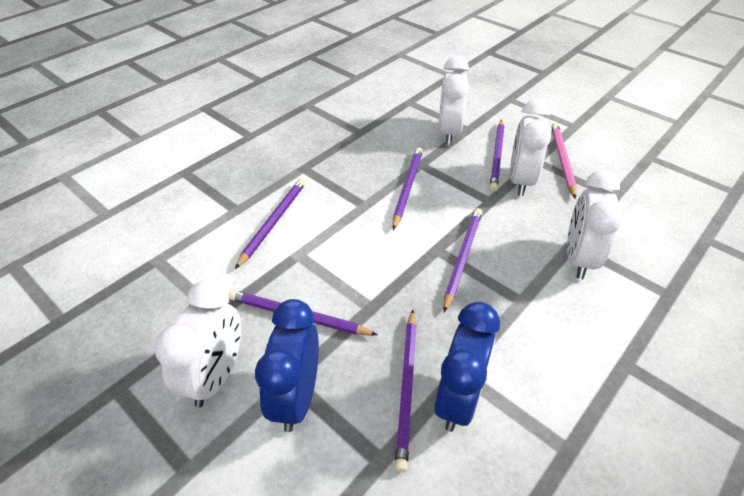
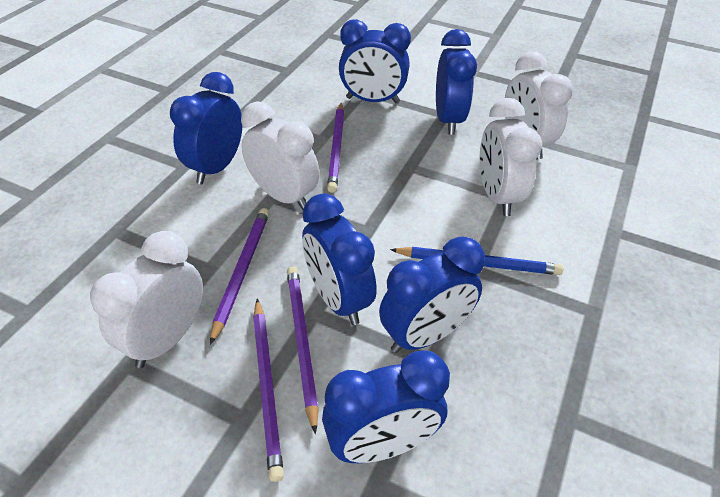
blue clock: [255,299,319,432] [434,302,500,432] = 2 -> [170,72,242,184] [302,193,377,325] [322,350,450,463] [339,19,411,103] [379,237,485,353] [436,29,477,134] = 6
blue pencil: none = 0 -> [390,247,563,275] = 1
pink pencil: [551,123,577,199] = 1 -> none = 0
purple pencil: [228,290,378,336] [235,178,306,269] [393,147,423,230] [395,310,417,472] [443,208,482,312] [490,120,504,191] = 6 -> [210,208,269,345] [253,298,284,482] [287,266,319,434] [327,103,344,193] = 4

